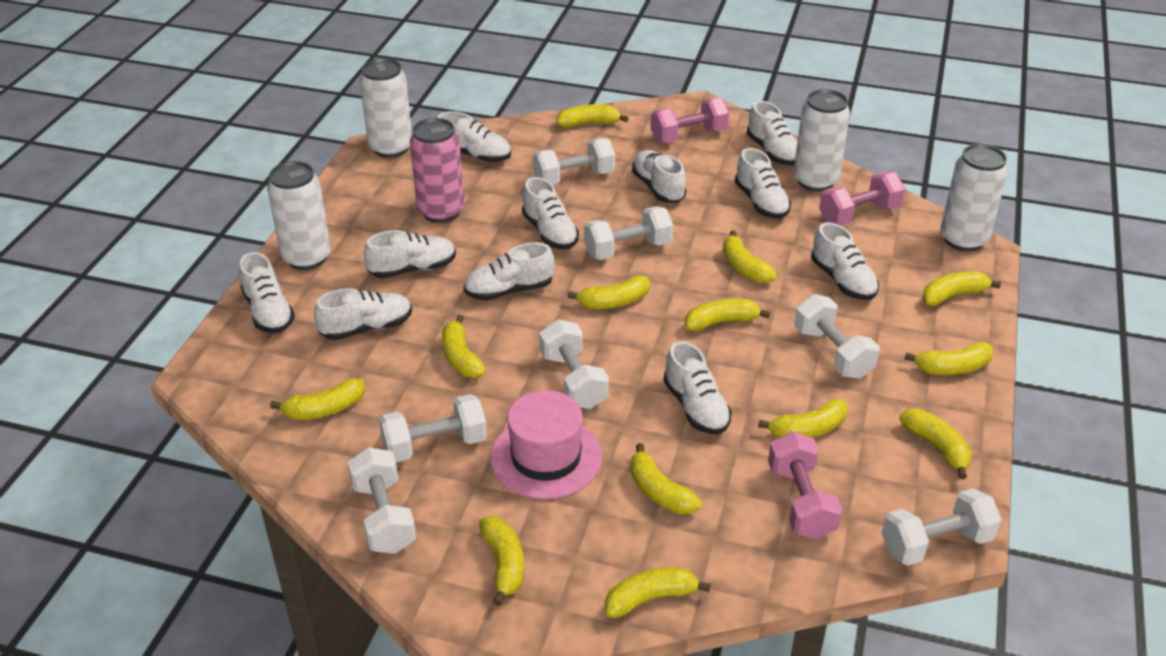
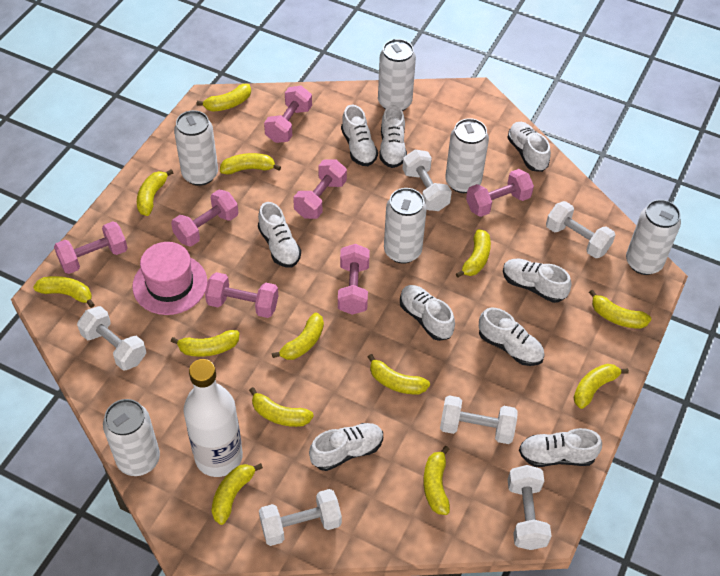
pink can: [410,118,464,223] = 1 -> none = 0
pink dumbbell: [650,97,730,143] [768,432,842,539] [819,172,905,226] = 3 -> [54,221,128,274] [171,190,238,247] [205,272,278,318] [264,86,312,143] [293,159,347,219] [338,244,370,315] [466,169,534,217] = 7
white bottle: none = 0 -> [183,359,243,477] = 1
white can: [267,161,331,270] [360,58,412,158] [793,89,850,192] [940,144,1008,251] = 4 -> [103,399,160,476] [174,110,218,186] [378,39,416,111] [384,188,427,264] [445,118,489,193] [626,200,681,275] = 6
white dumbbell: [348,447,416,554] [379,394,487,462] [533,138,615,185] [539,319,609,409] [584,206,673,260] [794,294,880,379] [882,488,1002,566] = 7 -> [77,306,146,371] [259,489,342,546] [402,150,452,211] [440,395,518,444] [508,465,551,550] [546,201,615,258] = 6
white shoe: [239,252,295,333] [314,288,412,340] [364,230,456,279] [437,111,511,162] [464,242,555,301] [522,177,579,249] [632,150,687,203] [663,341,732,434] [735,148,791,219] [747,101,798,165] [811,222,879,300] = 11 -> [258,202,301,268] [309,423,383,471] [341,105,378,166] [379,105,407,168] [400,285,455,341] [479,308,544,366] [503,259,572,303] [507,122,551,172] [519,428,602,467] = 9

